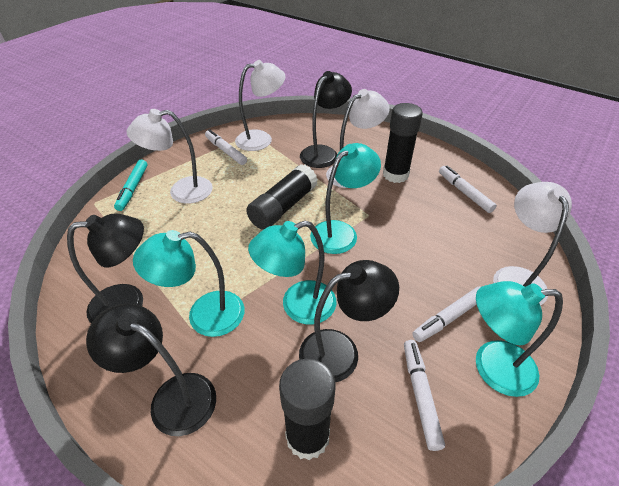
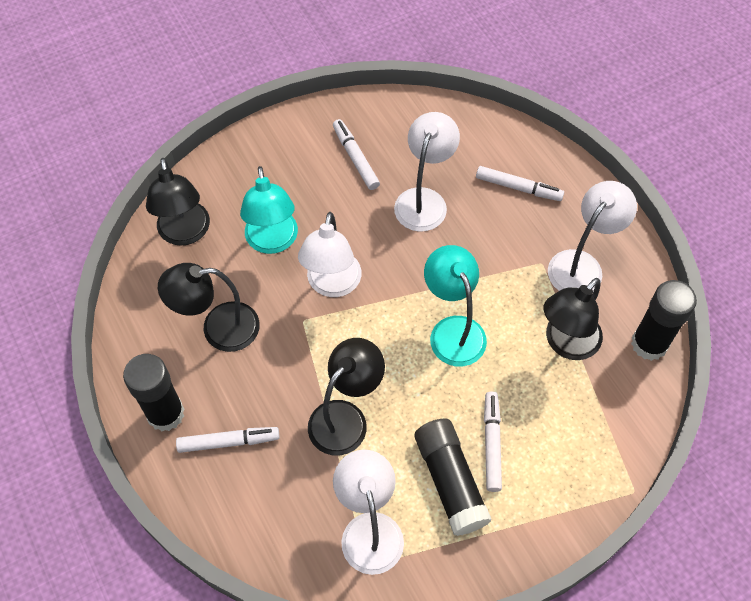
turquoise lamp: [133,230,244,337] [248,221,336,324] [310,143,381,254] [476,281,563,397] = 4 -> [240,166,298,254] [424,245,487,366] = 2
turquoise marker: [114,159,148,211] = 1 -> none = 0

